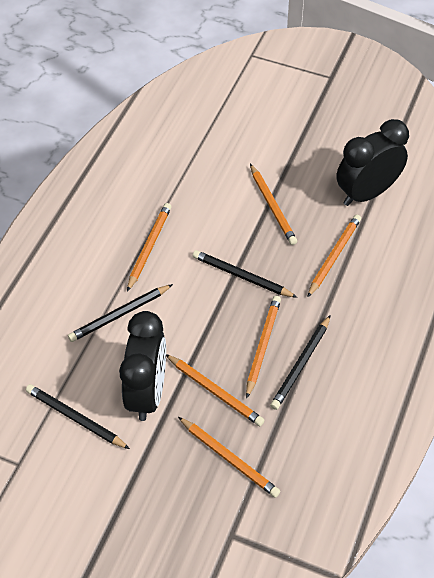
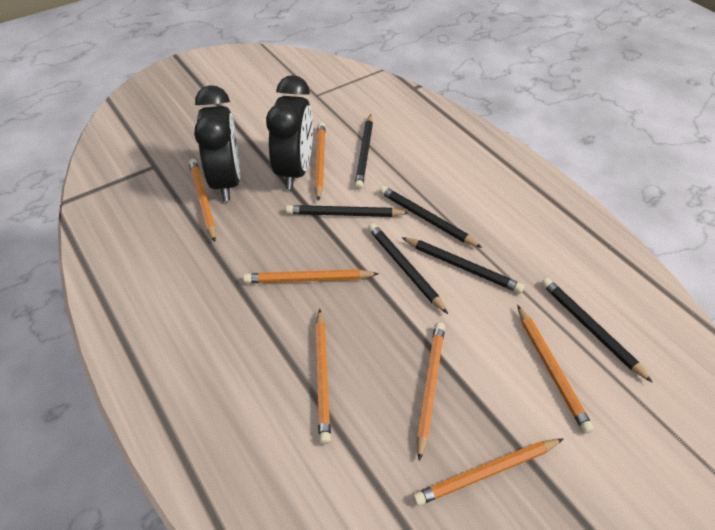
black pencil: [26,384,130,449] [68,284,173,342] [193,250,298,298] [270,315,331,410] = 4 -> [286,205,409,217] [354,114,373,190] [368,223,448,314] [379,186,482,248] [401,237,524,293] [541,278,652,382] = 6
orange pencil: [127,203,171,292] [166,354,265,426] [178,417,280,498] [246,296,281,399] [250,164,297,245] [308,214,361,297] = 6 -> [189,159,216,242] [243,269,379,283] [315,122,326,201] [315,309,331,444] [413,439,563,506] [417,322,445,461] [517,305,594,434] = 7

